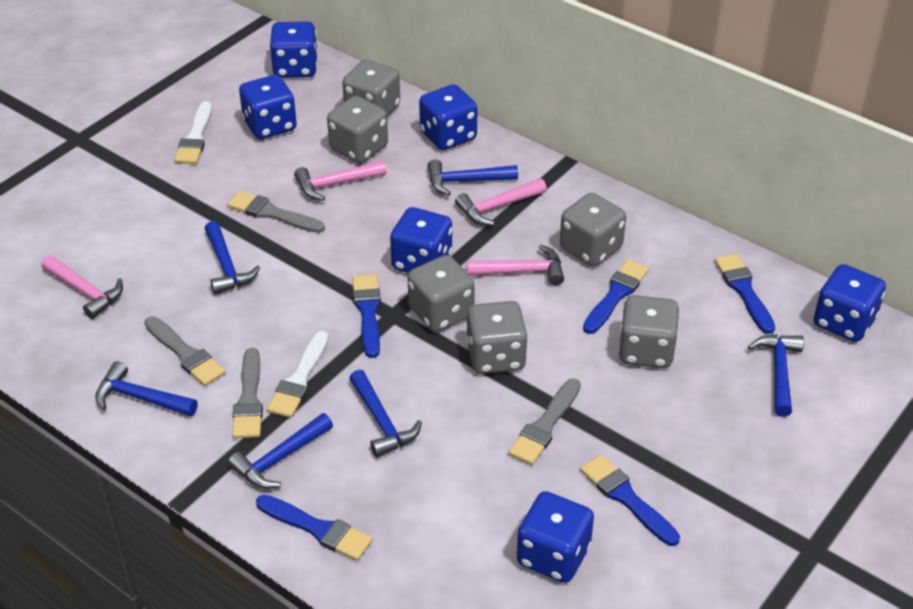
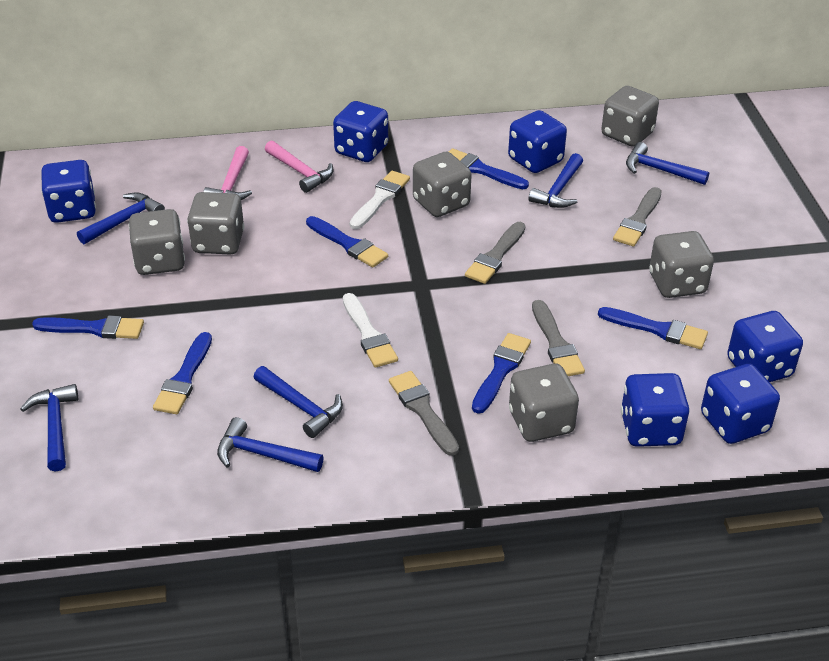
blue brush: [256,495,373,561] [352,274,381,358] [580,455,680,546] [583,260,649,334] [715,254,775,334] = 5 -> [32,315,144,339] [153,332,212,414] [306,216,388,268] [449,148,529,189] [472,333,531,414] [598,307,708,349] = 6
pink hammer: [41,255,123,319] [294,160,387,201] [455,178,547,225] [467,245,564,285] = 4 -> [203,146,252,200] [265,141,333,193] = 2

